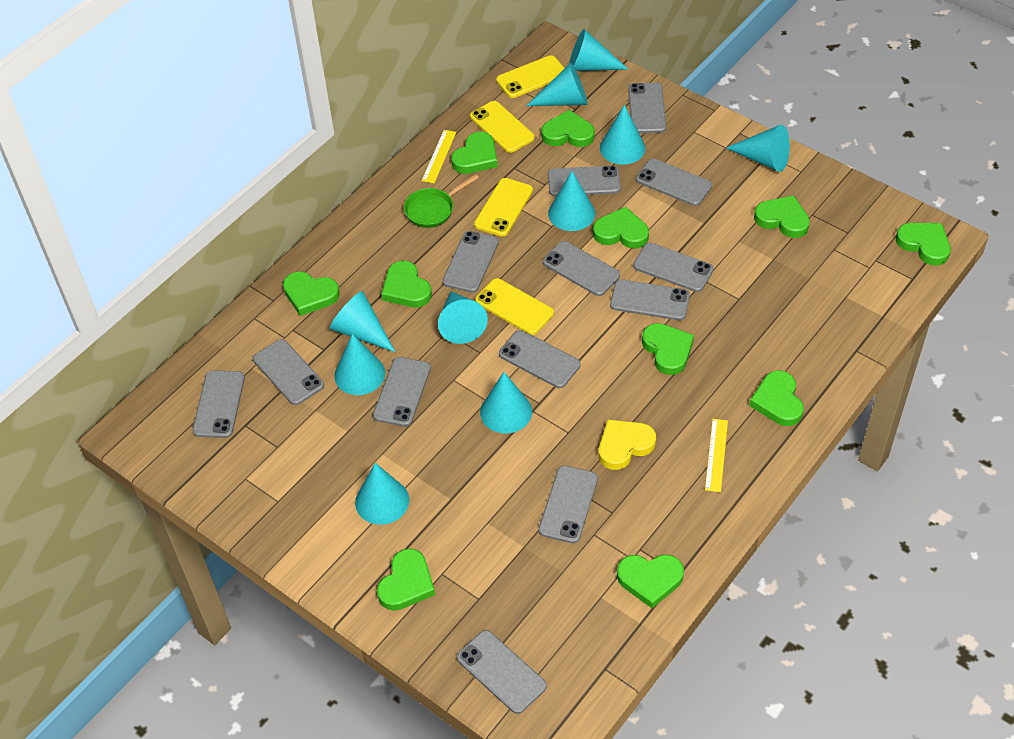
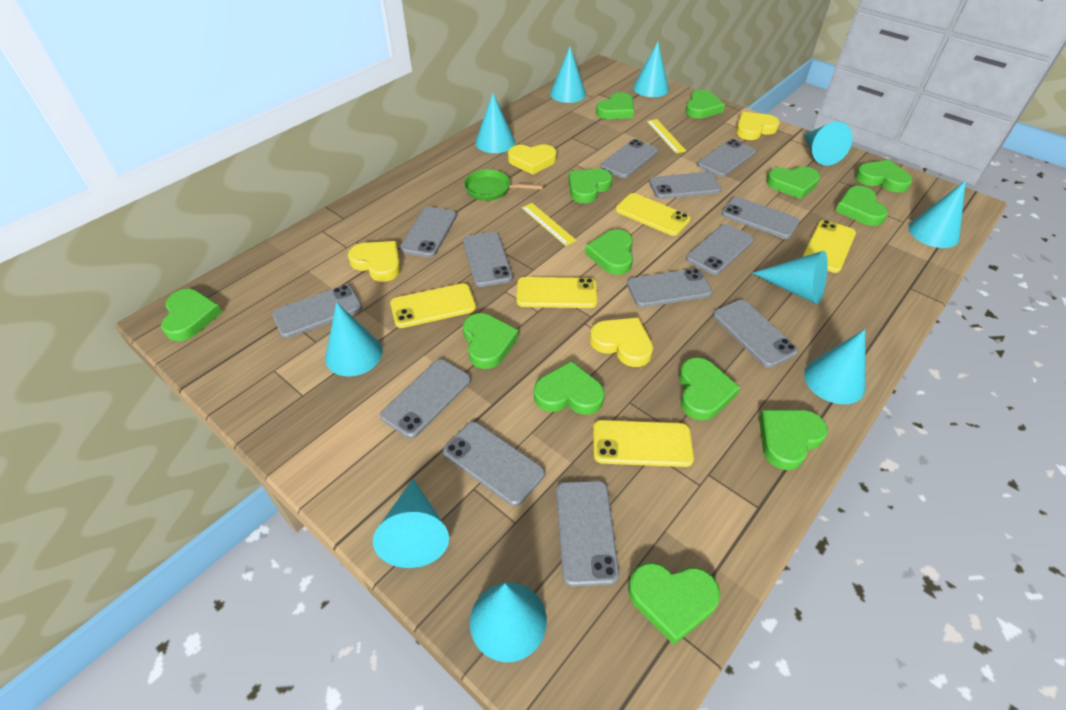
green heart: [283,272,340,316] [377,549,435,611] [381,261,432,307] [451,132,498,174] [541,110,595,147] [593,207,649,249] [617,554,684,608] [642,323,694,375] [749,371,804,426] [754,196,810,238] [896,223,951,266] = 11 -> [161,289,222,341] [463,313,519,369] [534,361,605,415] [569,169,612,203] [585,229,633,275] [596,92,634,119] [628,563,721,645] [679,358,740,420] [685,90,725,119] [759,410,828,470] [766,167,820,199] [835,186,888,226] [855,160,913,193] = 13
yellow heart: [599,419,656,470] = 1 -> [348,241,401,282] [508,144,557,175] [590,318,653,367] [736,112,780,140] = 4
yellow phone: [470,101,535,153] [474,178,533,237] [475,278,554,335] [496,55,565,98] = 4 -> [390,283,476,328] [517,277,597,308] [593,420,694,467] [616,193,691,236] [802,220,856,273] = 5

